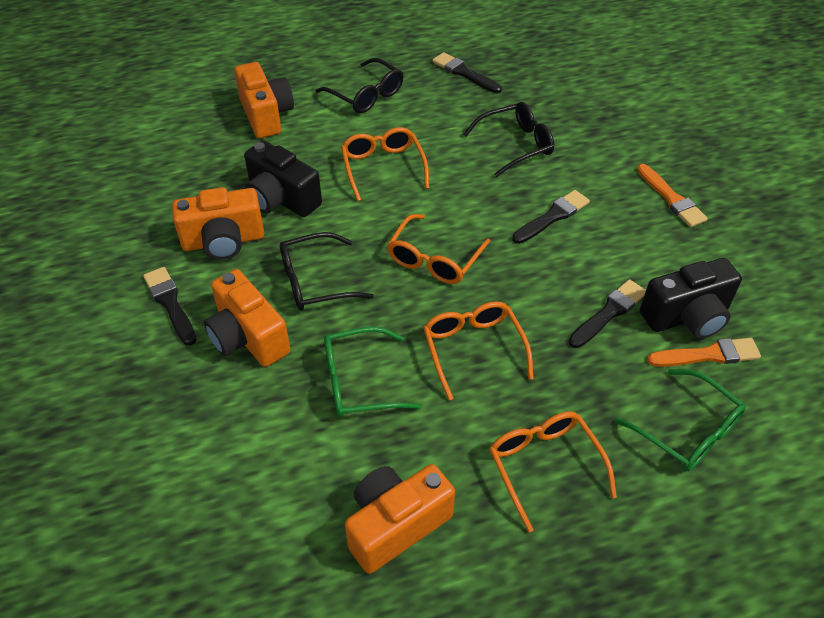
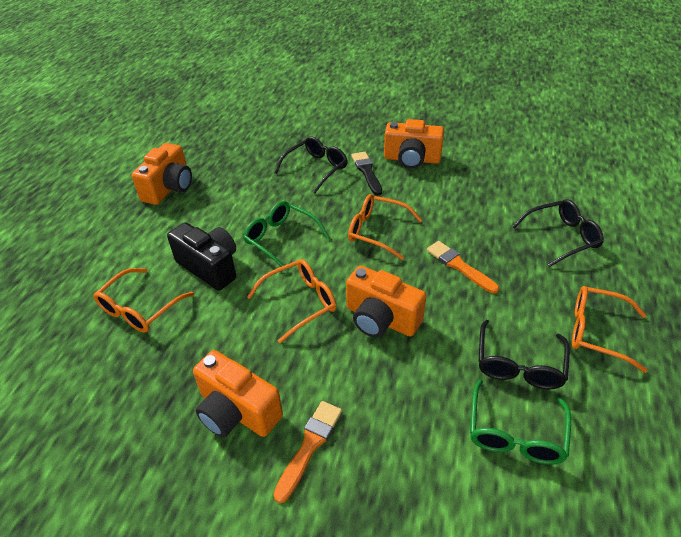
black brush: [143,267,196,346] [432,52,502,93] [512,190,590,244] [569,279,646,348] = 4 -> [352,152,382,195] = 1
black camera: [244,140,322,217] [640,258,742,339] = 2 -> [167,222,236,291] = 1

